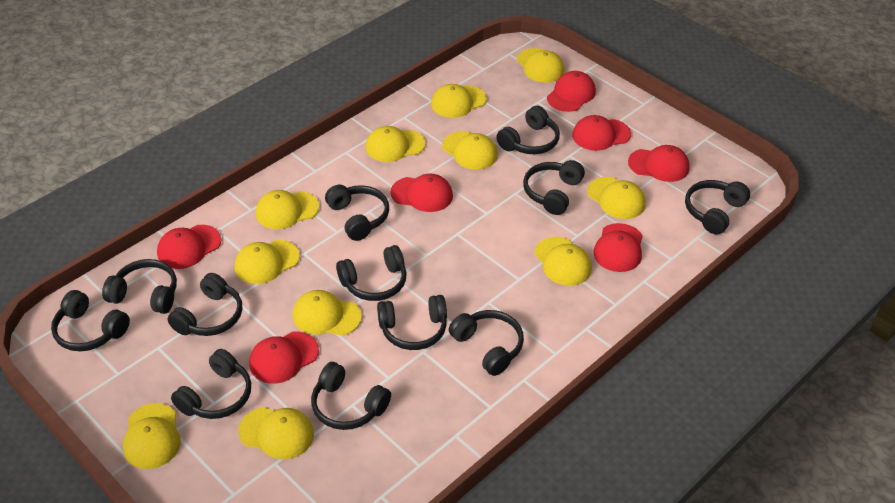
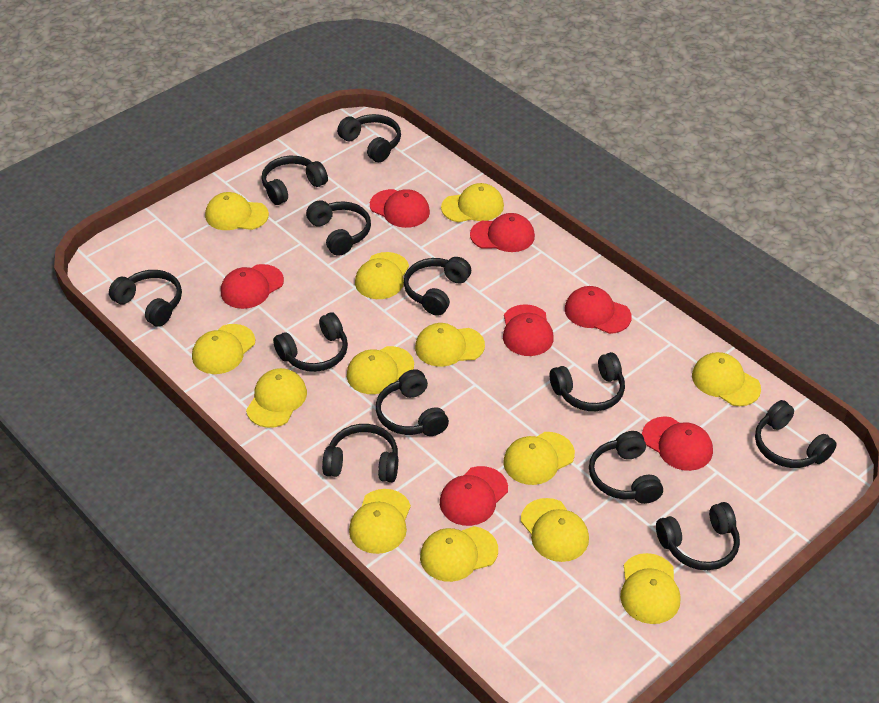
yellow cap: [123,403,181,469] [235,240,300,284] [238,407,314,460] [256,190,319,229] [292,290,362,336] [366,126,425,162] [431,84,487,118] [442,131,498,170] [517,48,565,83] [534,237,592,286] [587,177,646,219] = 11 -> [192,324,255,374] [205,192,269,230] [246,368,307,428] [347,346,414,394] [349,489,411,554] [355,252,409,299] [415,323,485,367] [420,526,498,582] [441,183,504,222] [503,432,575,485] [521,498,589,562] [620,553,680,624] [692,352,761,406] = 13

